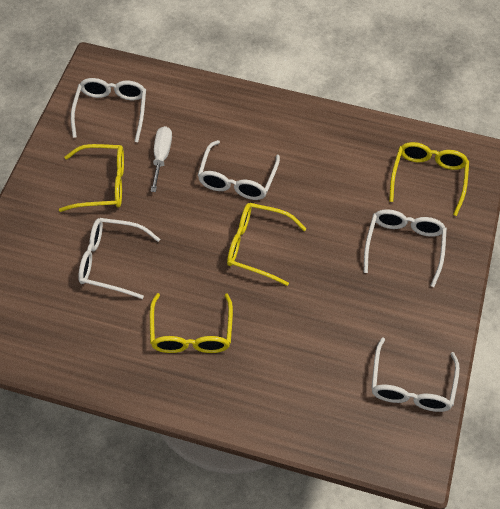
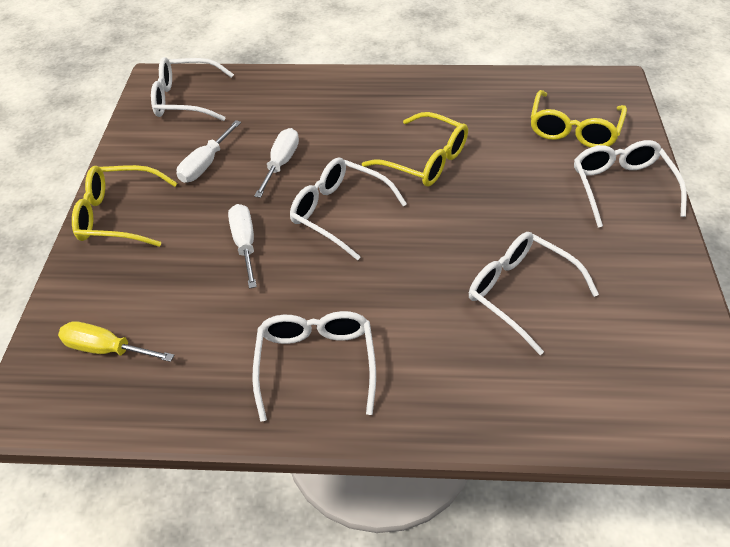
white screwdriver: [151,126,172,192] = 1 -> [177,120,241,183] [228,204,257,289] [254,128,299,198] = 3
yellow glasses: [59,144,124,212] [150,293,233,353] [227,203,306,286] [389,142,469,216] = 4 -> [72,165,177,247] [362,112,468,186] [531,90,627,148] = 3
yellow screwdriver: none = 0 -> [58,321,174,362] = 1

